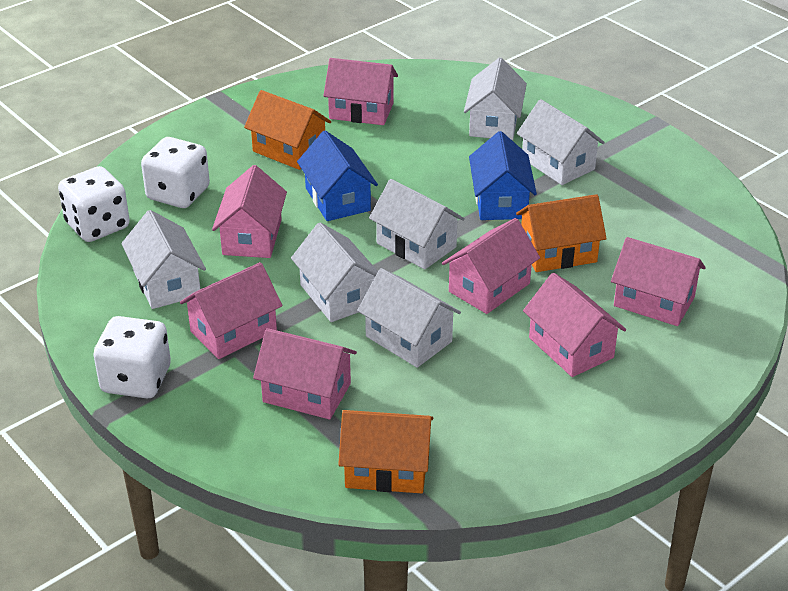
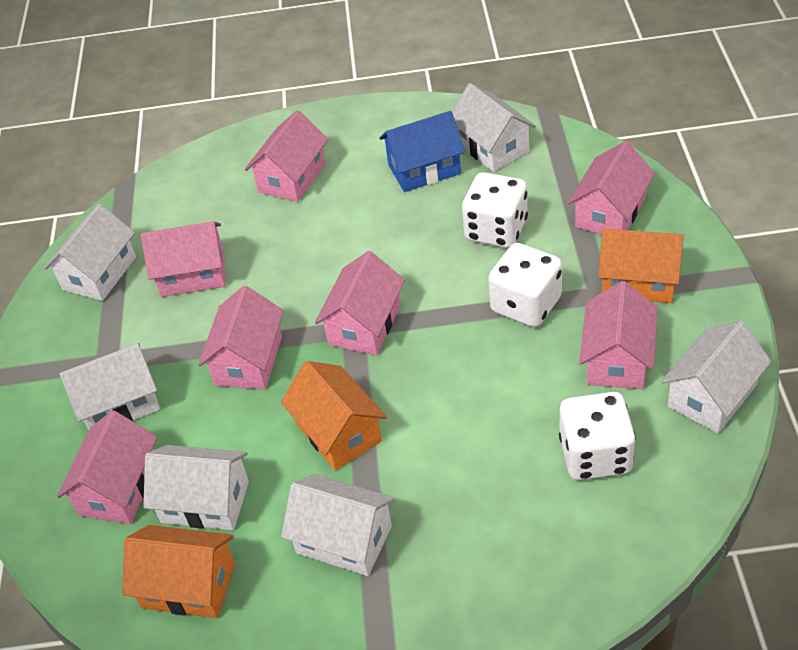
blue house: [297,130,378,221] [469,131,537,220] = 2 -> [379,111,465,192] = 1

